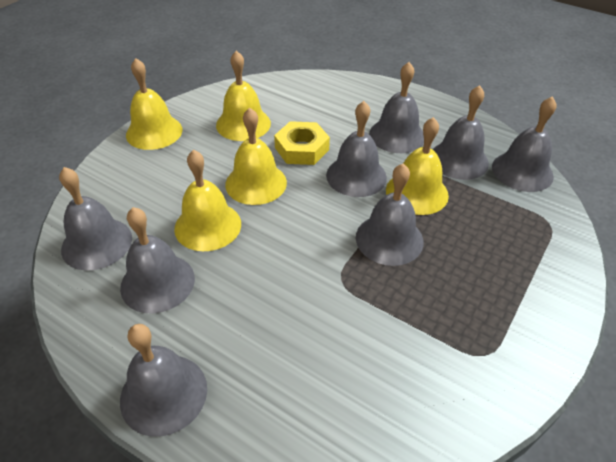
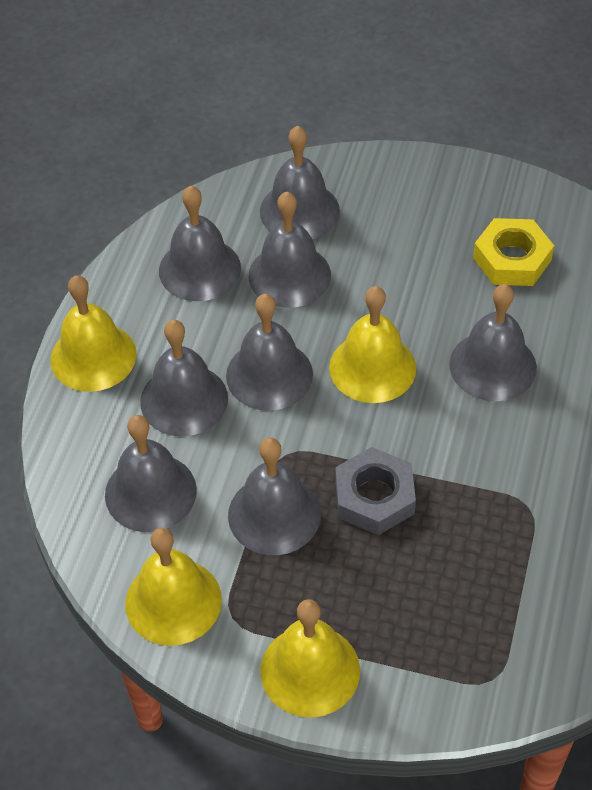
grey nut: none = 0 -> [335,447,416,535] = 1
yellow bell: [126,58,182,150] [174,150,241,251] [216,51,271,141] [225,108,287,205] [386,117,449,215] = 5 -> [51,275,137,392] [125,528,222,646] [260,599,360,717] [329,286,416,403] = 4

